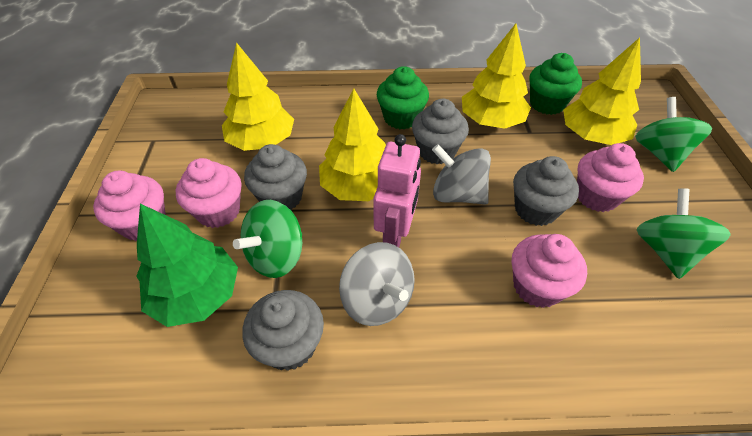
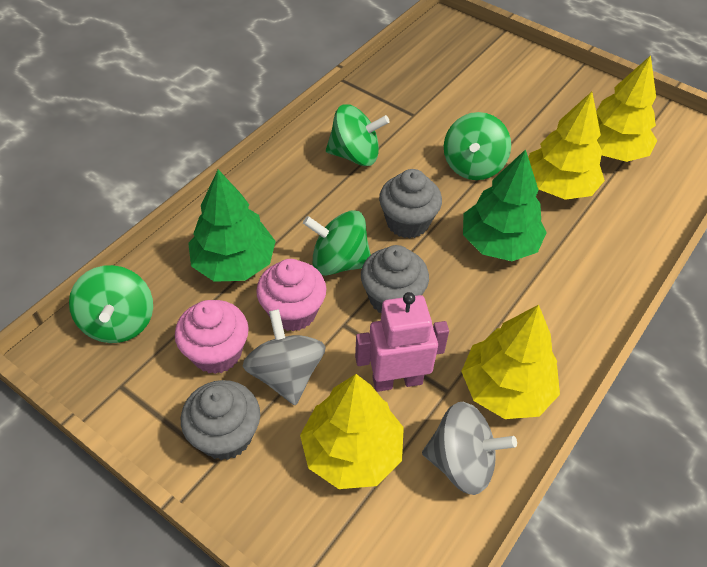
green cupcake: [377,66,429,129] [529,53,582,115] = 2 -> none = 0
green spinning top: [233,200,302,278] [635,97,713,172] [637,188,731,279] = 3 -> [69,265,153,343] [303,210,371,276] [326,104,390,166] [444,112,511,180] = 4
green tree: [136,204,238,327] = 1 -> [188,170,276,282] [463,149,547,261] = 2
grey cupcake: [242,290,324,371] [244,144,307,210] [412,99,469,164] [513,156,579,226] = 4 -> [181,380,260,460] [361,245,429,313] [379,169,442,239] = 3
pink cupcake: [93,171,166,241] [175,158,242,228] [512,234,587,308] [577,143,644,212] = 4 -> [175,300,249,374] [256,259,326,331] = 2

